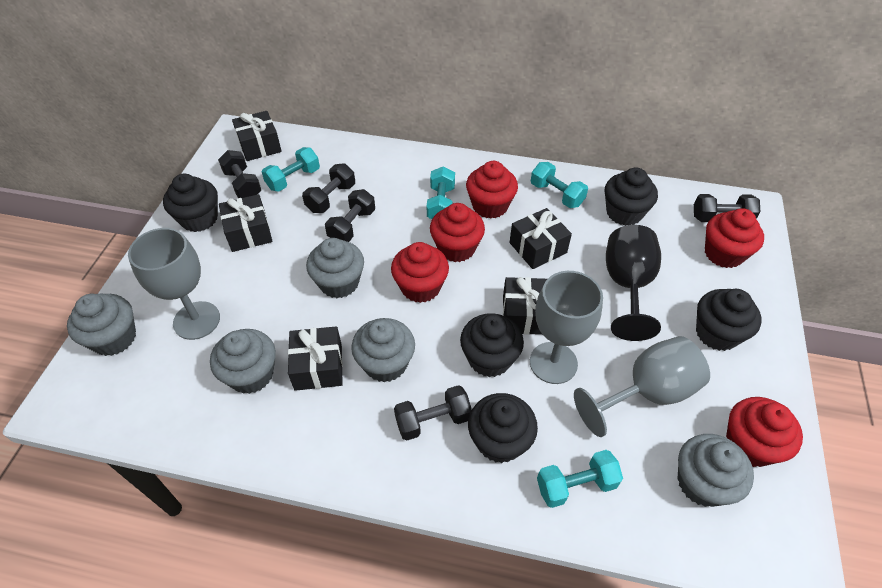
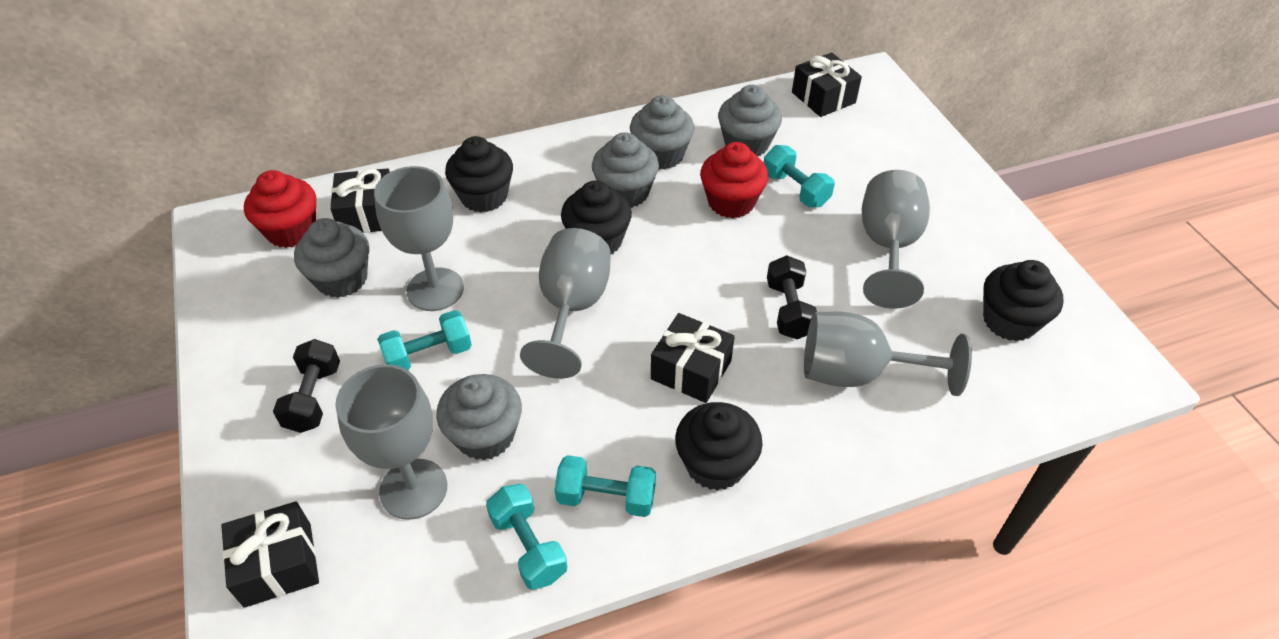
black cupcake: [163,174,218,232] [460,313,524,377] [468,393,538,463] [605,167,658,226] [696,289,761,351] = 5 -> [445,136,513,212] [561,181,632,254] [675,402,763,491] [983,260,1063,341] = 4
black dumbbell: [218,150,261,198] [302,163,355,213] [325,189,375,242] [394,385,472,441] [694,194,760,222] = 5 -> [273,339,340,433] [767,255,817,339] = 2
black gift: [219,194,272,252] [232,111,282,161] [288,326,343,391] [503,277,547,335] [509,208,572,269] = 5 -> [221,501,319,608] [330,168,390,233] [651,313,735,403] [792,52,862,117] = 4
black goblet: [606,225,661,341] = 1 -> none = 0
grey goblet: [128,228,220,340] [530,271,603,384] [574,336,710,437] = 3 -> [335,364,447,520] [374,166,464,311] [520,228,611,379] [804,312,972,396] [862,170,930,309] = 5
red cupcake: [391,242,449,303] [430,203,485,262] [466,161,518,219] [705,208,764,268] [726,397,803,467] = 5 -> [244,170,316,248] [700,142,768,218] = 2

